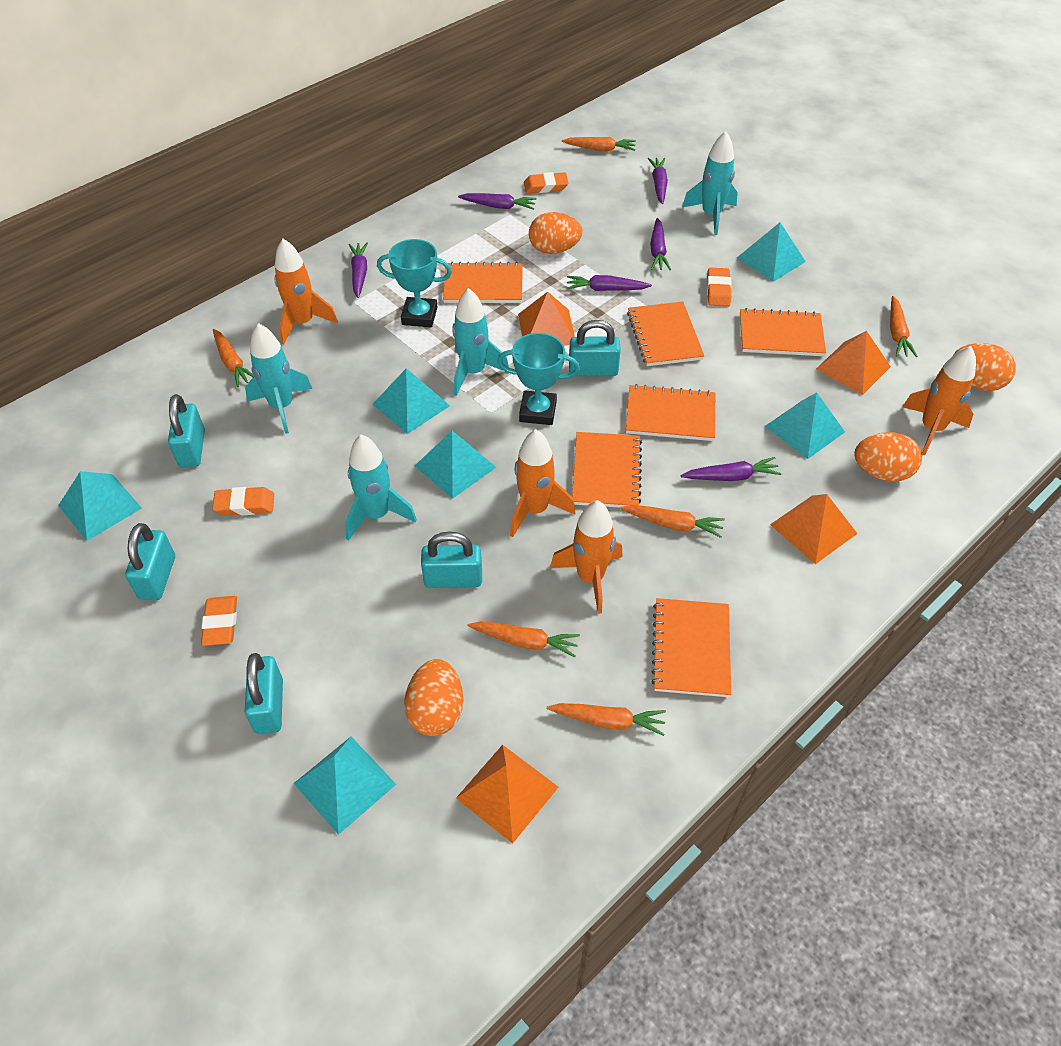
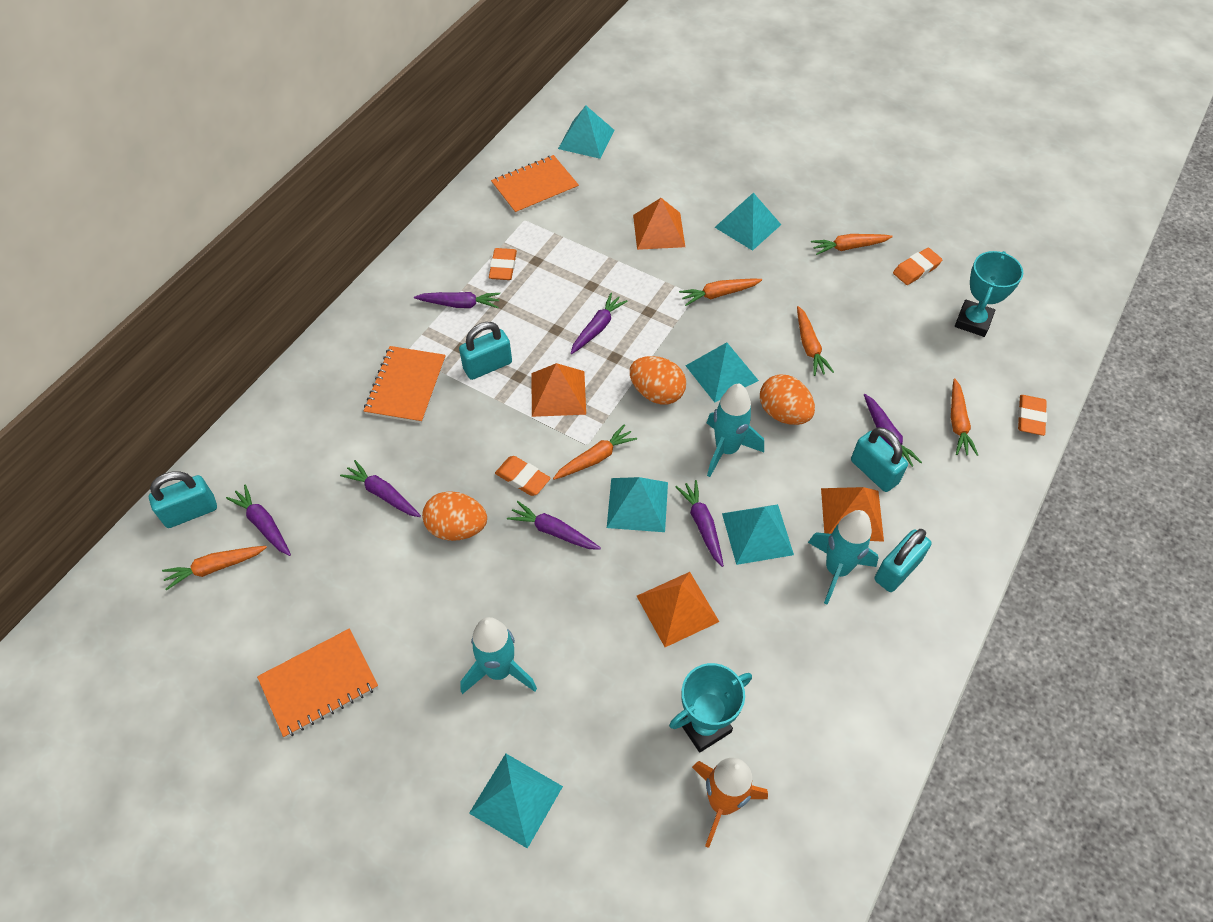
orange egg: [404,659,463,736] [529,212,583,254] [854,432,922,482] [954,343,1016,391] = 4 -> [422,491,487,541] [630,356,686,405] [760,374,815,425] = 3
orange notebook: [443,262,523,303] [572,432,642,508] [626,384,715,441] [627,302,704,366] [651,598,731,697] [740,308,826,356] = 6 -> [257,628,378,738] [364,346,446,423] [491,155,579,215] = 3
orange rocket: [275,239,338,345] [510,429,575,537] [550,500,623,614] [902,346,976,455] = 4 -> [692,758,768,848] = 1
purple carrot: [349,242,368,298] [458,193,536,210] [566,275,652,291] [648,158,668,204] [650,218,671,270] [681,457,781,481] = 6 -> [226,485,291,556] [340,460,421,517] [414,292,500,308] [507,501,601,550] [571,293,628,354] [676,480,724,567] [864,394,922,467] = 7
turquoise padlock: [125,523,175,600] [168,394,205,468] [245,653,283,734] [421,531,482,588] [569,320,621,376] = 5 -> [149,471,217,528] [459,322,512,380] [851,427,908,492] [874,529,931,592] = 4
turquoise rocket: [245,323,312,434] [345,435,417,541] [452,288,509,396] [682,131,738,235] = 4 -> [461,617,537,694] [707,384,764,477] [808,510,879,605] = 3

